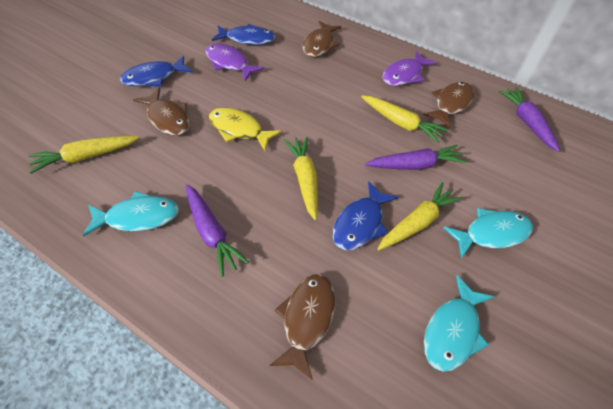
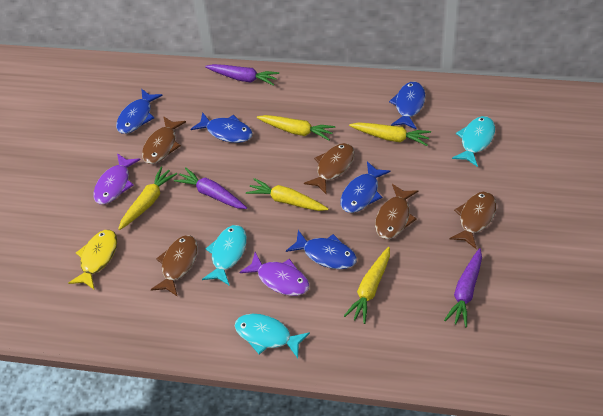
blue fish: [120,56,193,86] [212,24,276,45] [332,181,398,250] = 3 -> [116,89,163,134] [191,112,253,143] [286,230,357,269] [341,161,391,213] [389,82,425,130] = 5
brown fish: [133,88,190,136] [269,274,336,380] [302,21,342,57] [424,82,474,128] = 4 -> [142,116,186,164] [151,235,198,297] [304,143,355,195] [375,184,418,239] [449,192,497,249] = 5
yellow carrot: [28,136,139,174] [284,137,318,220] [361,95,448,143] [378,182,463,250] = 4 -> [118,167,177,230] [246,178,329,211] [257,115,335,141] [344,247,390,324] [349,122,431,146] = 5

